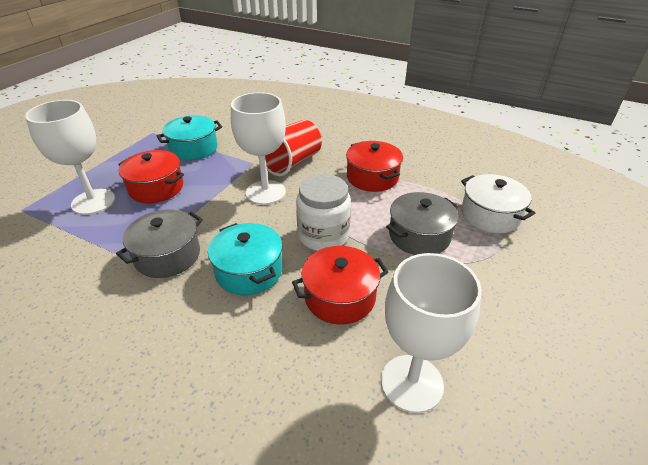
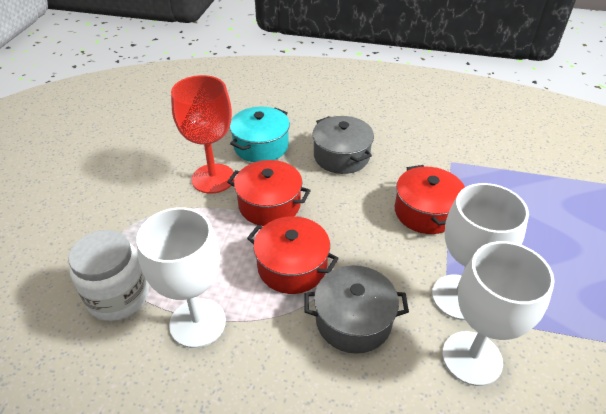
red cup: [258,120,322,176] = 1 -> none = 0
red goblet: none = 0 -> [171,75,235,194] = 1
turquoise pot: [157,115,222,160] [208,223,283,295] = 2 -> [230,106,290,162] = 1
white pot: [461,174,535,234] = 1 -> none = 0

